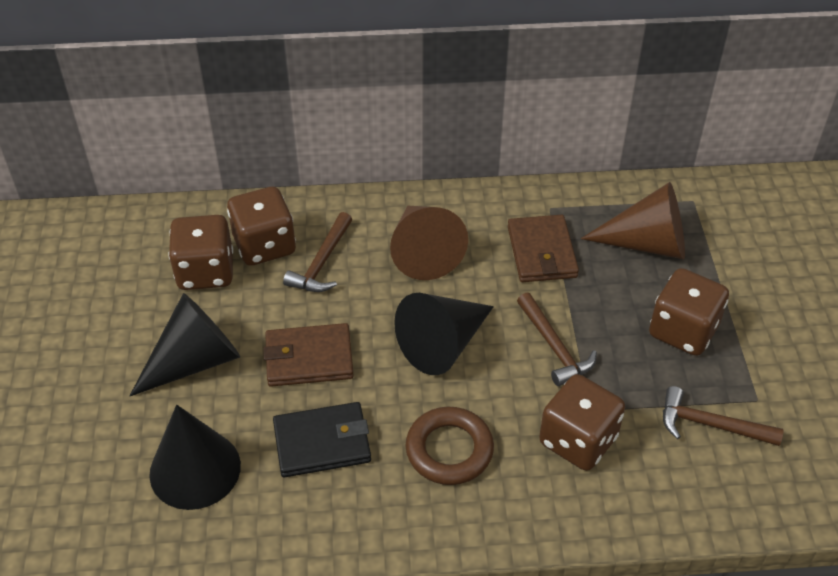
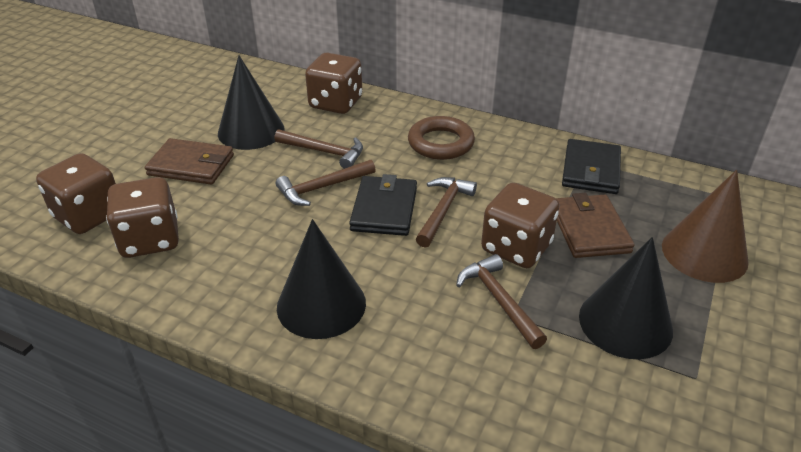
black wallet: [273,402,371,477] = 1 -> [349,174,417,236] [562,139,621,194] = 2
brown cone: [390,206,468,280] [581,182,685,259] = 2 -> [662,170,749,283] = 1
brown hammer: [283,212,352,292] [517,292,597,386] [663,386,784,446] = 3 -> [274,129,363,169] [276,160,376,206] [416,177,477,248] [456,254,547,349] = 4

